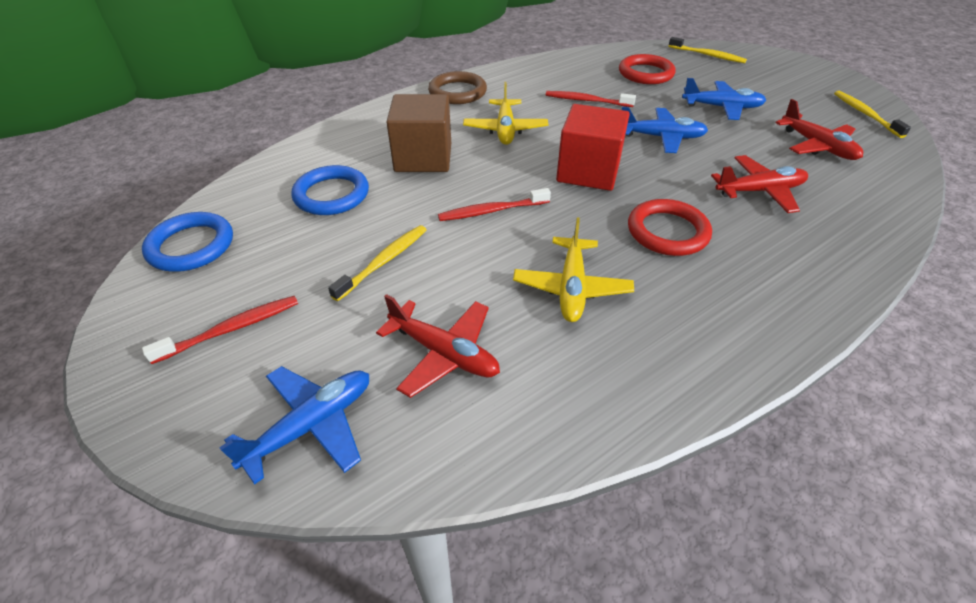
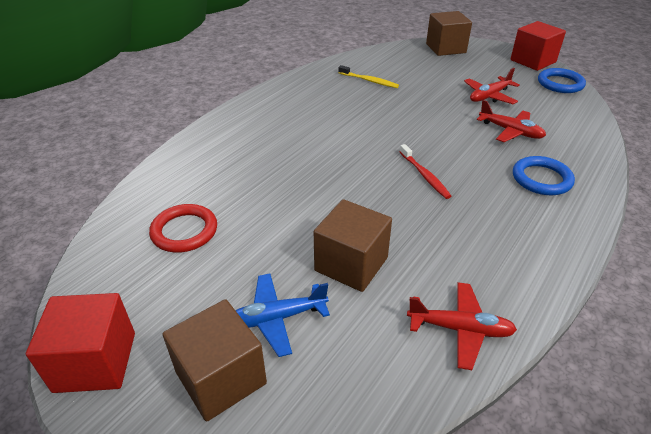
blue plane: [219,366,369,485] [622,107,708,153] [682,78,766,120] = 3 -> [235,273,330,357] = 1
brown cube: [386,94,451,172] = 1 -> [163,299,267,422] [314,199,392,292] [426,11,472,56] = 3
brown ring: [428,71,487,104] = 1 -> none = 0
red cube: [556,104,630,191] = 1 -> [26,293,135,393] [510,21,566,71] = 2
red ring: [619,54,676,84] [628,199,712,256] = 2 -> [149,204,217,252] = 1
red toothbrush: [142,296,298,364] [438,188,551,221] [546,91,636,107] = 3 -> [400,144,451,199] = 1
yellow plane: [463,82,549,145] [513,218,634,322] = 2 -> none = 0
yellow toothbrush: [328,225,426,301] [668,37,747,63] [834,91,911,138] = 3 -> [338,65,399,88] = 1

